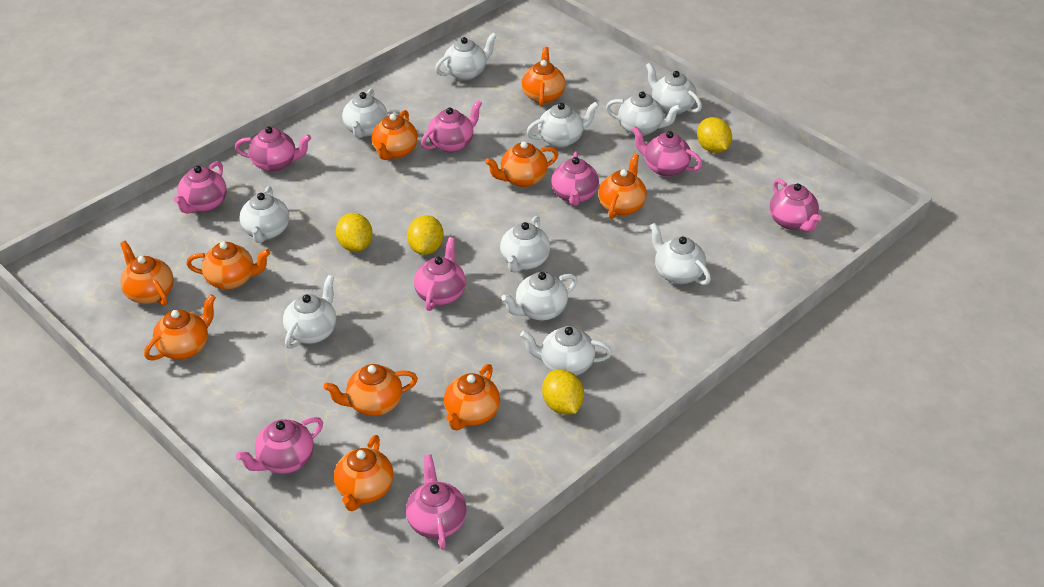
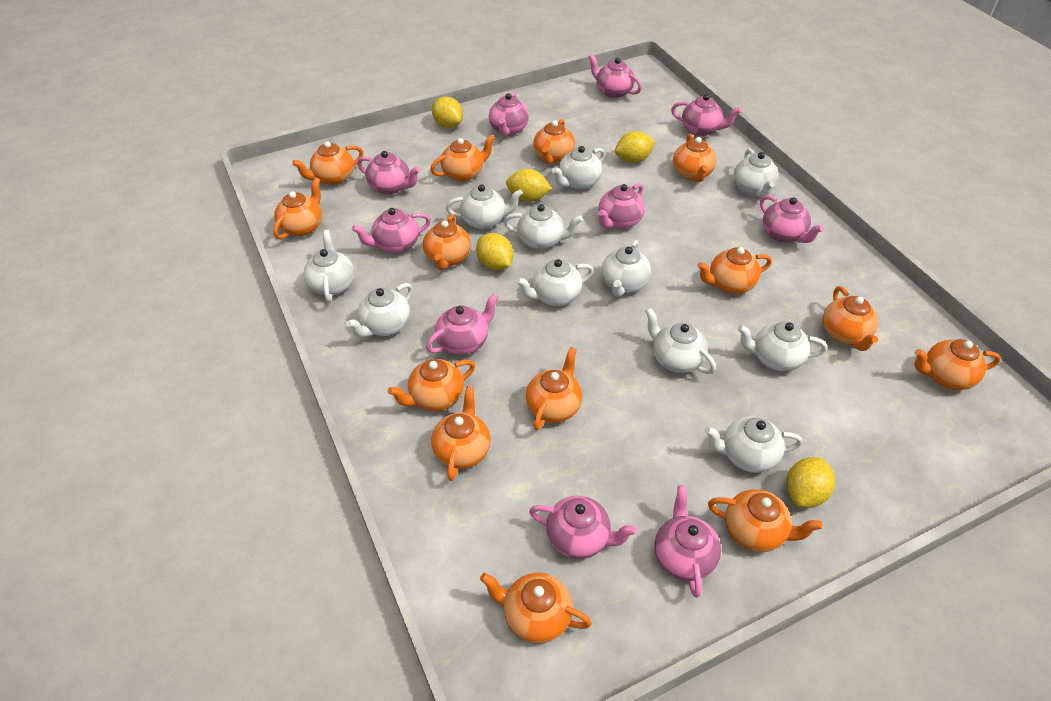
orange teapot: [120,241,174,306] [144,294,216,361] [186,242,270,290] [324,364,418,416] [334,435,393,511] [372,110,418,160] [444,364,500,430] [485,141,558,187] [522,47,565,106] [598,154,647,219] = 10 -> [273,177,322,239] [292,141,363,185] [388,359,475,411] [423,214,471,270] [430,134,495,182] [431,386,491,481] [480,573,592,643] [526,347,582,430] [533,119,575,164] [673,134,716,182] [697,247,772,294] [708,489,823,552] [823,286,878,351] [914,339,1001,390] = 14
pink teapot: [174,161,226,214] [235,127,311,172] [236,417,323,474] [406,454,466,550] [414,237,466,311] [421,100,482,152] [551,152,599,206] [632,126,702,177] [769,179,822,232] = 9 -> [352,208,431,253] [357,151,420,195] [426,293,499,355] [489,92,529,136] [529,496,637,559] [589,54,642,98] [598,183,645,229] [654,485,721,598] [671,94,741,136] [760,195,824,243] = 10
yellow lemon: [336,213,373,252] [407,215,444,255] [542,370,584,414] [697,117,732,153] = 4 -> [432,97,463,128] [476,233,513,270] [506,169,552,202] [615,131,655,163] [786,457,835,508] = 5

